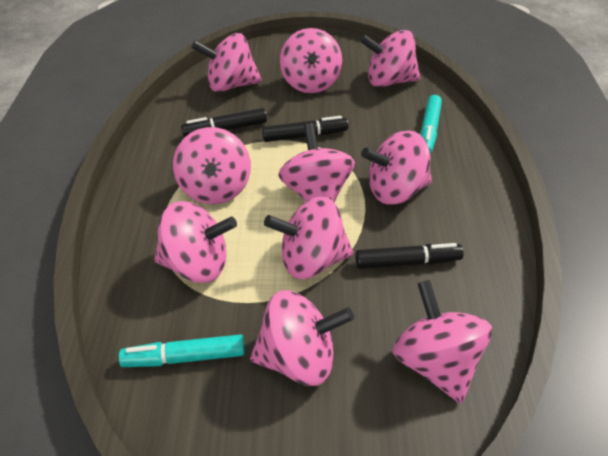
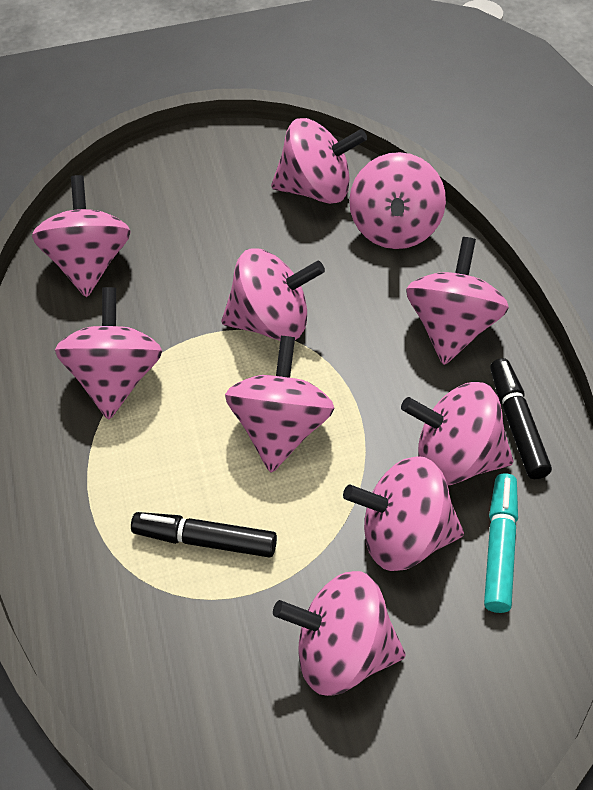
black marker: [181,108,267,137] [262,116,348,142] [355,243,464,269] = 3 -> [131,512,277,558] [490,358,552,479] = 2
turquoise marker: [119,334,245,367] [420,95,442,154] = 2 -> [484,473,518,613] = 1

